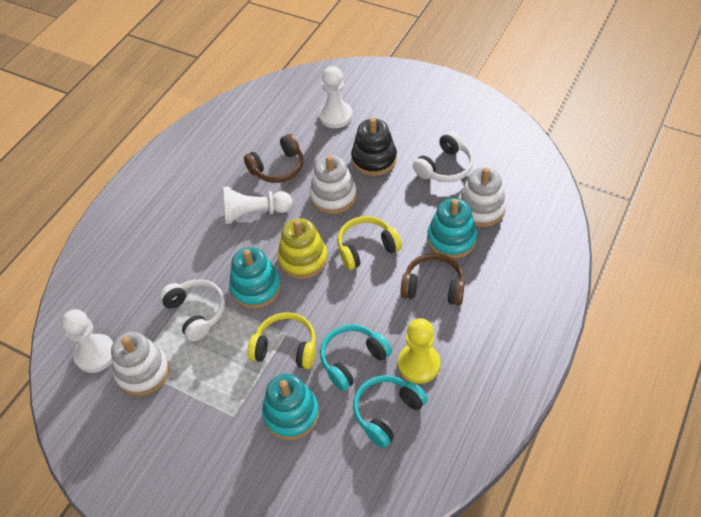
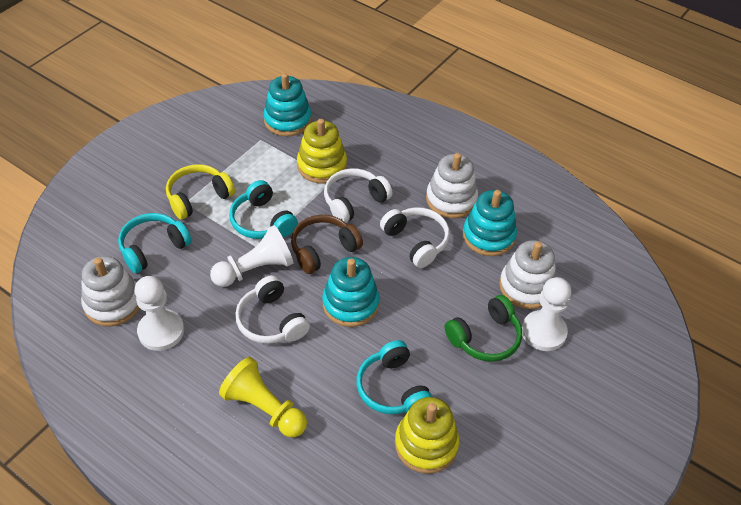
black stacking toy: [351,118,397,176] = 1 -> none = 0
brown headphones: [244,134,304,183] [400,253,465,306] = 2 -> [291,215,363,274] = 1
green headphones: none = 0 -> [445,295,522,362] = 1
turquoise headphones: [320,324,392,391] [353,375,428,448] = 2 -> [118,213,192,273] [229,180,298,239] [356,340,433,414] = 3
white headphones: [159,279,225,342] [413,131,474,182] = 2 -> [235,275,310,344] [324,168,393,223] [380,207,450,268] = 3
yellow headphones: [248,312,316,369] [337,216,402,270] = 2 -> [166,164,235,220] = 1
yellow stacking toy: [277,218,328,279] = 1 -> [297,119,347,183] [395,397,459,474] = 2

